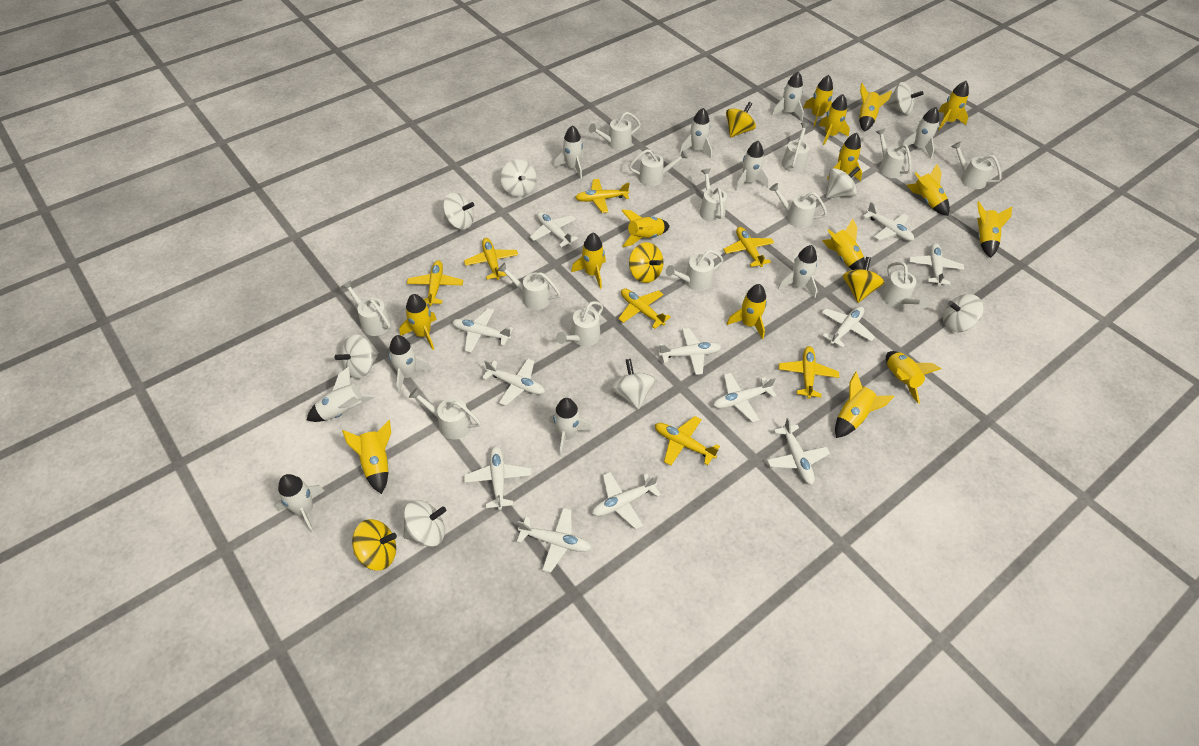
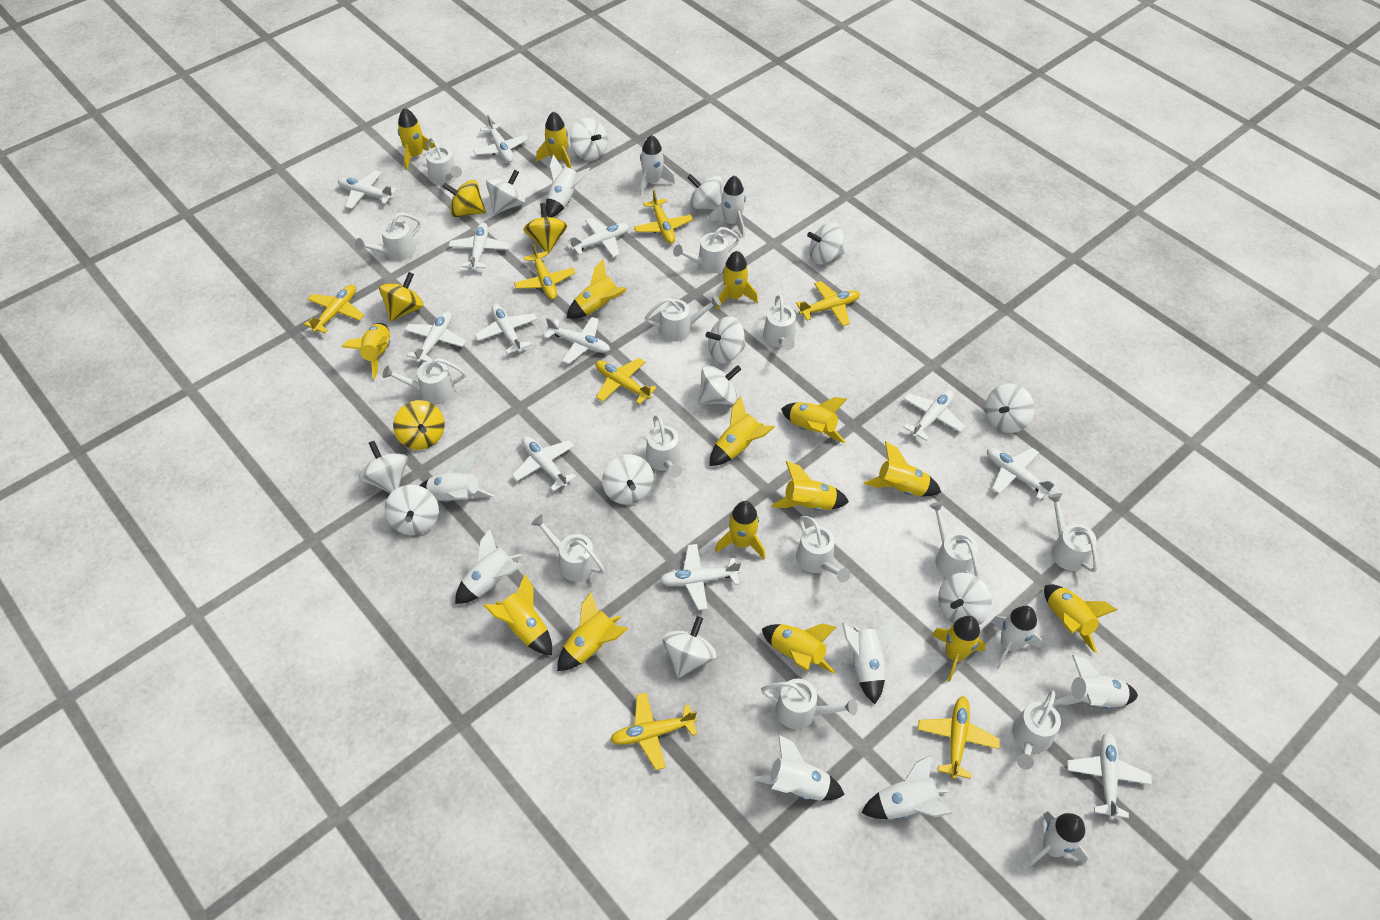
white rocket: [276,474,325,533] [307,366,375,422] [389,335,432,394] [549,398,591,457] [554,125,584,179] [679,108,712,158] [735,141,768,190] [772,72,804,121] [778,245,817,298] [902,107,939,159] = 10 -> [420,455,493,502] [455,529,523,604] [546,154,590,217] [639,135,675,196] [709,175,746,237] [753,734,845,801] [842,619,895,704] [861,755,953,819] [991,606,1042,669] [1027,811,1089,868] [1054,655,1138,709] = 11
white spinning top: [335,334,378,379] [403,500,446,547] [443,192,474,230] [501,159,537,197] [611,359,655,410] [826,166,860,198] [886,82,924,115] [943,294,984,332] = 8 -> [359,441,408,494] [384,485,439,535] [486,170,525,214] [570,118,608,161] [602,454,654,505] [662,616,717,678] [687,174,722,210] [698,365,741,405] [706,316,746,363] [807,222,845,265] [938,572,992,625] [985,384,1035,433] = 12

